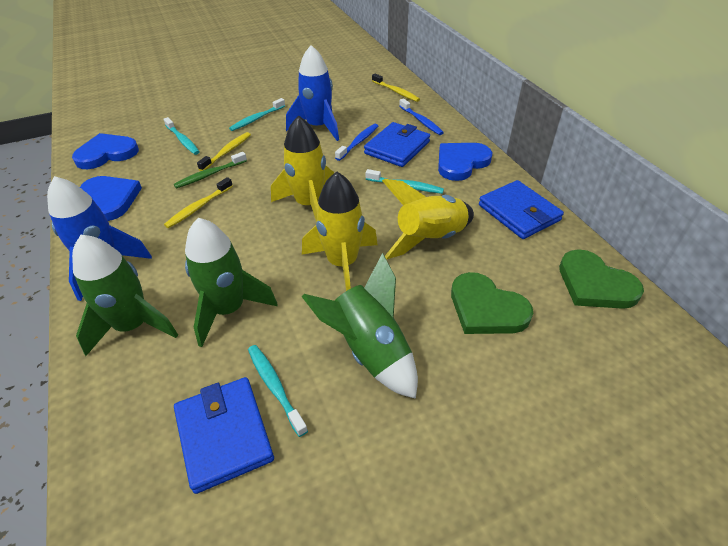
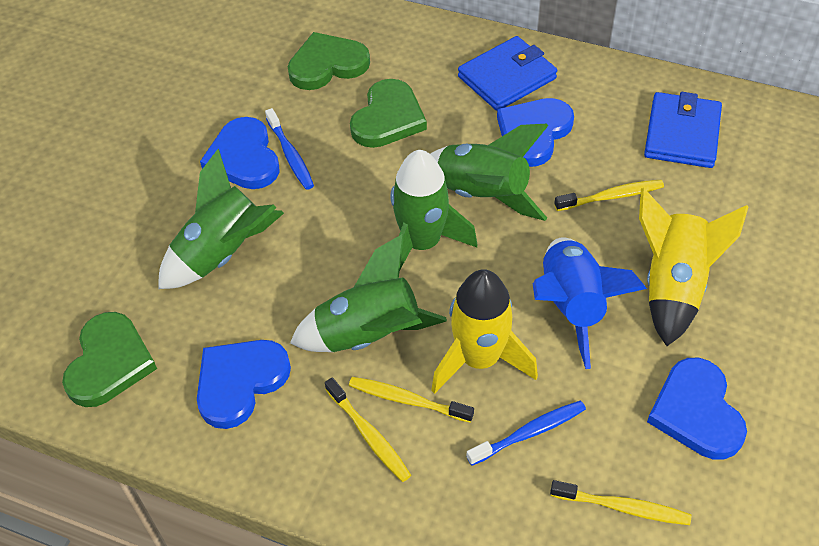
blue heart: [72,133,139,169] [80,176,142,221] [438,143,492,181] = 3 -> [197,340,291,429] [200,117,280,189] [497,98,574,167] [647,358,747,459] = 4
blue rocket: [47,176,152,301] [286,45,339,141] = 2 -> [533,237,647,369] = 1
blue wallet: [174,377,274,494] [364,122,430,167] [479,180,564,239] = 3 -> [458,36,557,111] [644,92,722,168] = 2
green heart: [451,272,533,334] [559,249,644,309] = 2 -> [62,312,157,407] [288,32,370,90] [350,79,427,148] = 3
green rocket: [72,235,178,356] [185,218,277,347] [301,253,418,399] = 3 -> [158,149,284,289] [290,234,447,352] [391,150,477,269] [430,124,549,221] = 4
green toothbrush: [174,152,247,189] = 1 -> none = 0
turquoise toothbrush: [164,117,200,155] [229,98,285,131] [248,345,308,437] [366,169,444,194] = 4 -> none = 0
yellow rocket: [271,115,334,223] [302,171,378,291] [382,179,474,259] = 3 -> [431,269,538,394] [639,188,748,346] = 2
yellow toothbrush: [164,177,233,228] [197,132,251,171] [372,73,420,102] = 3 -> [325,377,411,482] [349,377,474,423] [550,480,691,525] [554,180,664,211] = 4

